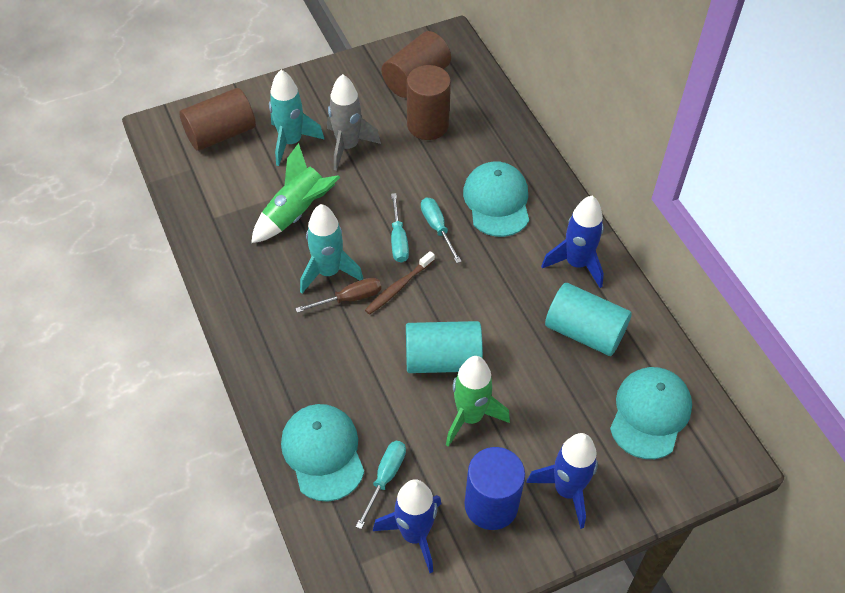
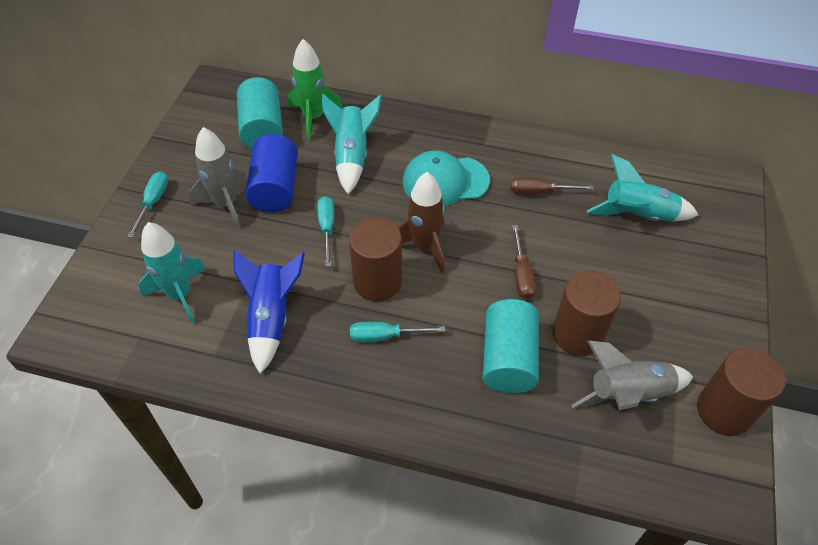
blue rocket: [373,479,441,573] [526,433,598,529] [541,196,604,288] = 3 -> [234,250,305,374] = 1
brown rocket: none = 0 -> [398,172,445,273] = 1
brown screwdriver: [295,277,381,313] = 1 -> [510,177,594,194] [512,225,536,299] = 2
brown toothbrush: [365,251,435,315] = 1 -> none = 0
green rocket: [251,143,341,243] [446,356,510,447] = 2 -> [288,39,343,141] = 1
grey rocket: [327,74,381,171] = 1 -> [189,127,248,228] [571,341,693,410] = 2
turquoise cap: [281,404,364,502] [463,161,529,237] [610,367,692,459] = 3 -> [403,151,490,206] = 1
turquoise rocket: [269,70,324,166] [300,204,363,293] = 2 -> [138,222,206,324] [322,94,382,194] [587,154,698,222] = 3

